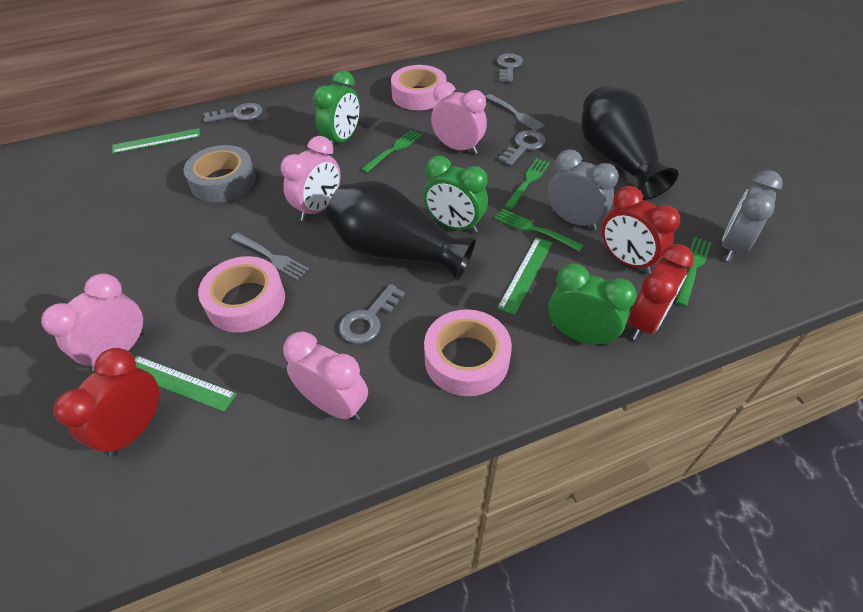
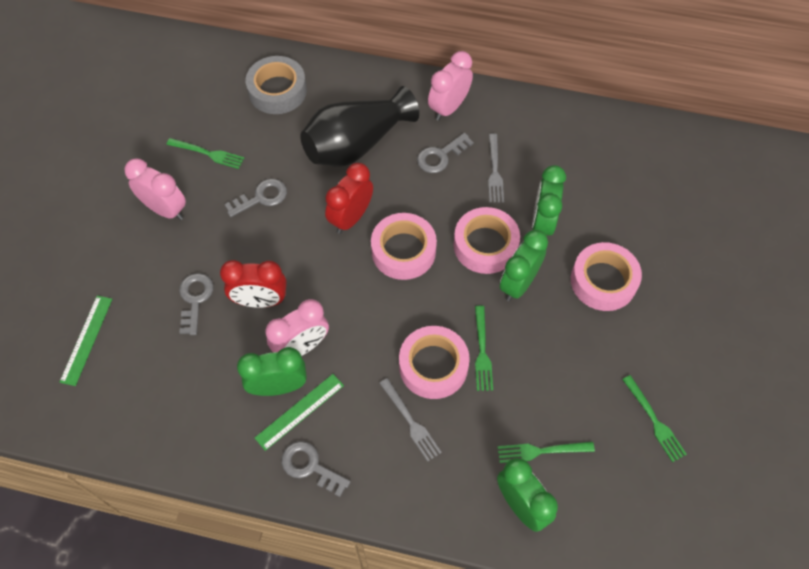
black vase: [327,181,476,281] [581,86,678,200] = 2 -> [300,86,419,167] = 1
green clock: [313,70,360,150] [424,156,488,233] [548,263,637,346] = 3 -> [237,347,307,396] [497,458,558,532] [500,230,548,301] [532,165,566,236] = 4
green ruler: [112,128,201,154] [135,356,237,412] [497,237,552,315] = 3 -> [60,295,112,386] [255,374,344,451] = 2
grey clock: [548,150,619,231] [722,170,783,262] = 2 -> none = 0
pink clock: [41,273,144,372] [281,136,341,221] [283,331,368,421] [431,82,487,154] = 4 -> [124,158,186,220] [265,299,329,356] [428,51,473,121] = 3
pink tape: [198,256,285,333] [391,65,446,110] [424,309,512,396] = 3 -> [371,213,437,280] [399,326,470,399] [453,207,520,274] [571,242,642,311] = 4
red clock: [53,348,159,457] [602,186,680,274] [628,244,694,341] = 3 -> [220,260,287,308] [325,163,373,234] = 2

